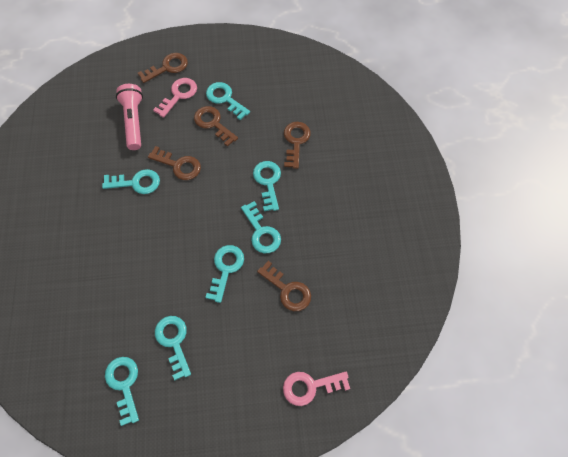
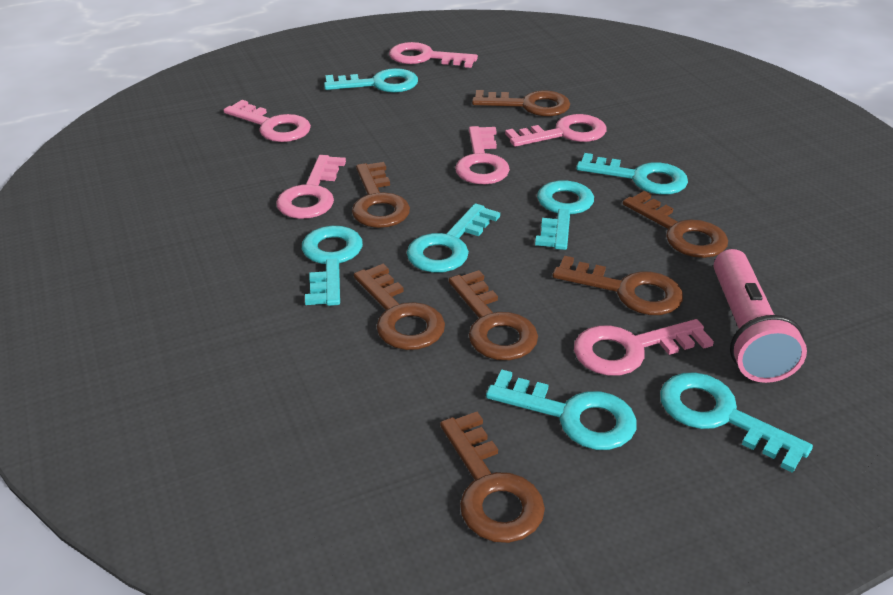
brown key: [138,53,188,83] [148,146,201,180] [194,106,238,147] [257,261,311,311] [284,122,311,169] = 5 -> [352,162,410,228] [354,263,445,350] [440,411,545,543] [449,270,538,360] [472,90,570,116] [552,256,683,315] [623,191,728,258] = 7
pink key: [153,78,197,118] [283,372,350,406] = 2 -> [224,100,311,142] [276,155,346,219] [389,42,478,68] [455,126,510,184] [505,114,606,147] [574,319,714,376] = 6

